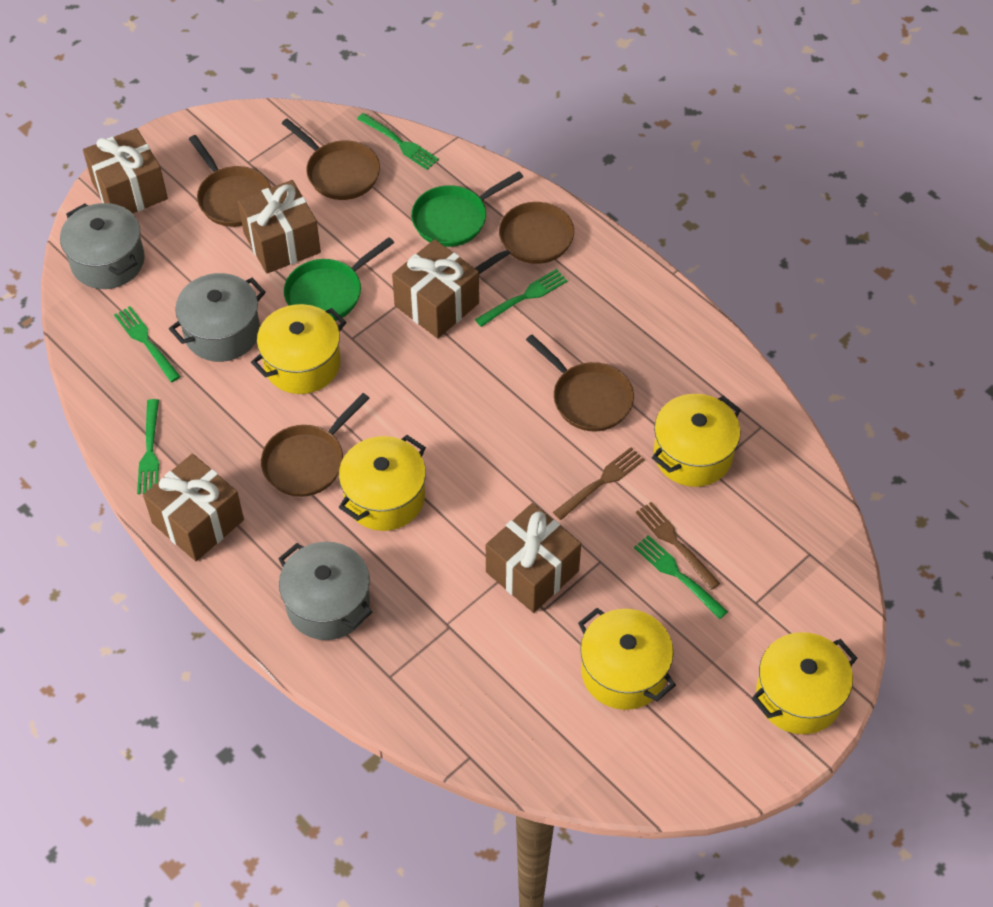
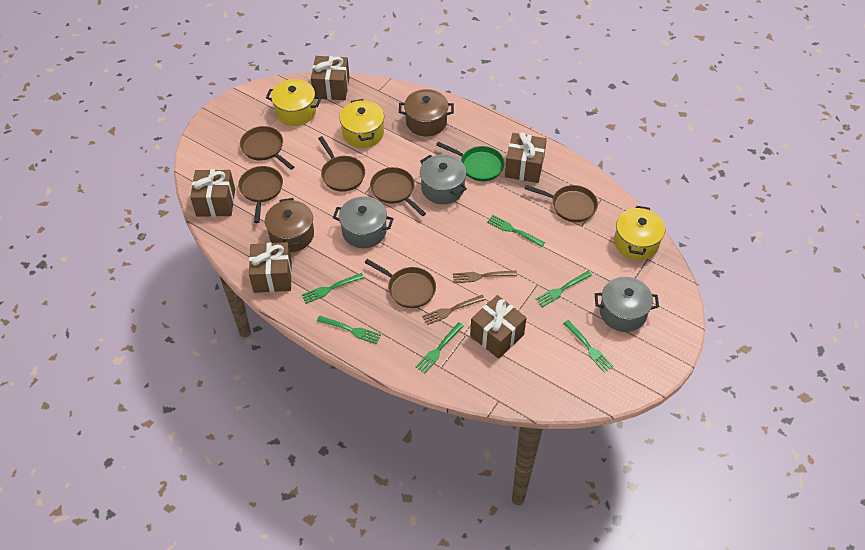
brown pan: [189,135,271,227] [261,393,369,497] [281,119,380,200] [475,202,574,274] [526,335,634,431] = 5 -> [238,166,283,223] [240,126,294,170] [318,136,365,192] [364,259,436,308] [370,167,426,216] [524,185,598,222] = 6
brown pot: none = 0 -> [265,198,314,252] [399,89,454,136] = 2
green fork: [114,306,181,382] [137,399,159,494] [357,113,439,170] [475,269,568,327] [634,535,728,619] = 5 -> [302,273,364,304] [317,316,381,344] [416,322,464,374] [487,215,545,247] [536,271,592,307] [563,320,614,373] = 6
green pan: [284,237,394,321] [411,171,523,247] = 2 -> [436,142,505,181] = 1
yellow pot: [251,304,346,394] [339,435,426,531] [578,608,676,710] [652,394,741,487] [752,632,857,734] = 5 -> [266,79,321,126] [339,99,384,148] [614,206,665,260] = 3

